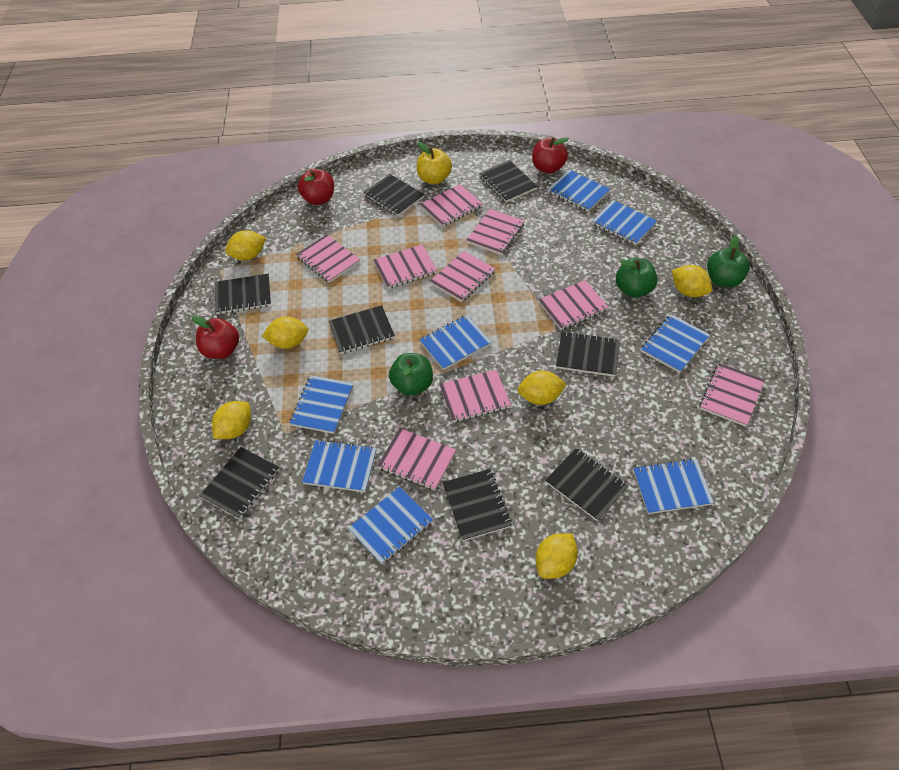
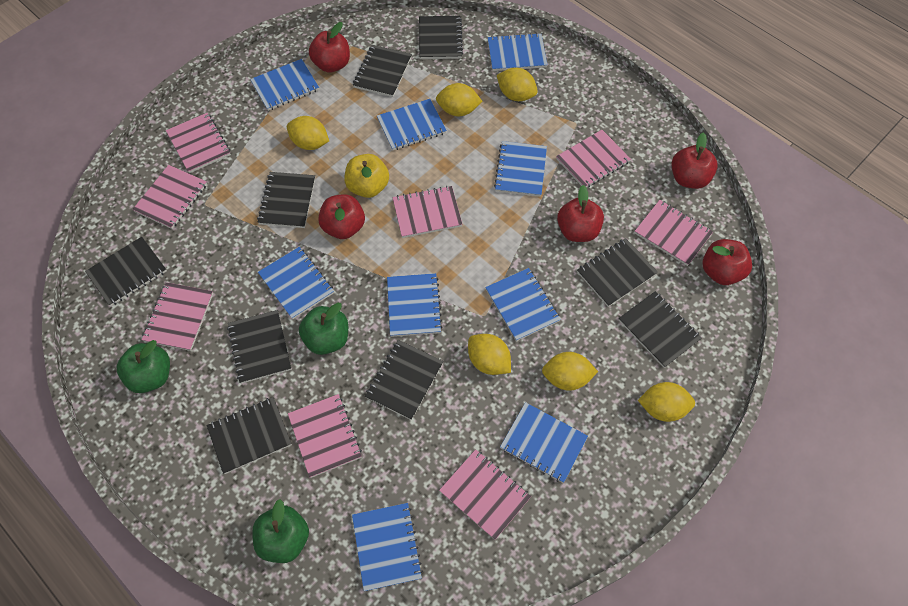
black notebook: [199,447,279,519] [215,274,271,314] [329,305,395,354] [363,174,425,216] [443,469,512,541] [479,160,537,202] [545,448,629,521] [556,331,620,377] = 8 -> [85,237,167,307] [207,397,292,474] [227,310,291,384] [257,172,315,228] [353,45,412,97] [365,340,444,420] [419,16,463,59] [577,238,658,307] [619,291,702,368] = 9
blue notebook: [290,375,354,434] [302,440,376,492] [349,487,433,564] [419,315,491,370] [548,170,610,212] [592,200,657,245] [633,458,714,514] [641,314,710,373] = 8 -> [250,59,319,111] [258,247,334,319] [352,503,423,591] [377,99,447,150] [387,273,443,337] [485,268,561,341] [488,33,547,71] [494,141,547,197] [500,402,588,483] = 9
pink notebook: [296,234,360,283] [373,244,437,289] [377,428,456,490] [420,184,483,227] [430,251,496,302] [439,370,511,422] [466,209,524,255] [538,280,609,330] [700,363,764,427] = 9 -> [132,165,207,229] [142,282,213,351] [166,113,231,173] [288,394,362,478] [392,186,463,238] [439,449,531,540] [556,130,631,188] [635,200,713,266] = 8
red apple: [191,315,239,359] [298,169,334,205] [532,137,569,174] = 3 -> [309,22,350,73] [318,194,365,239] [557,185,604,242] [672,132,718,189] [703,239,752,285] = 5

